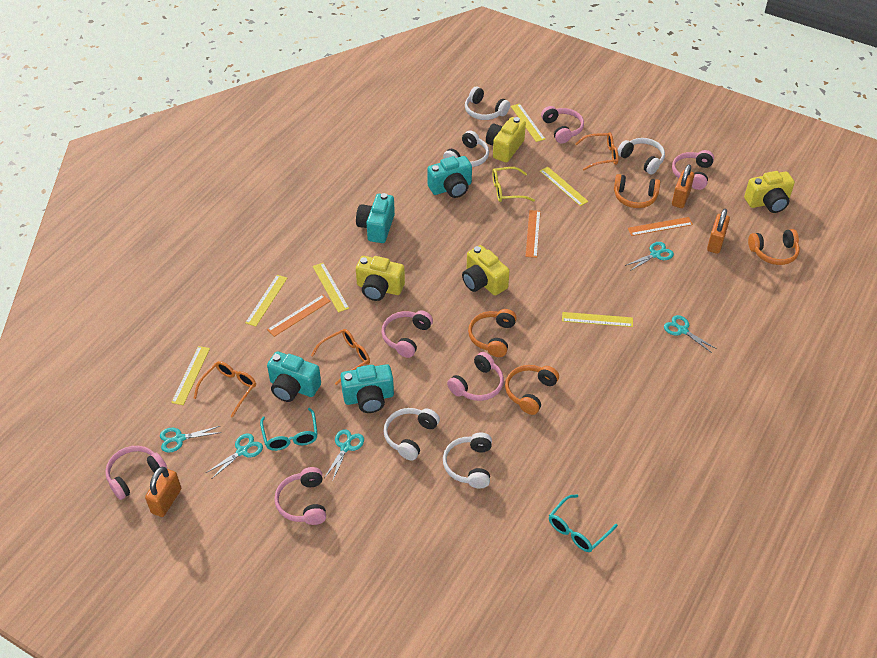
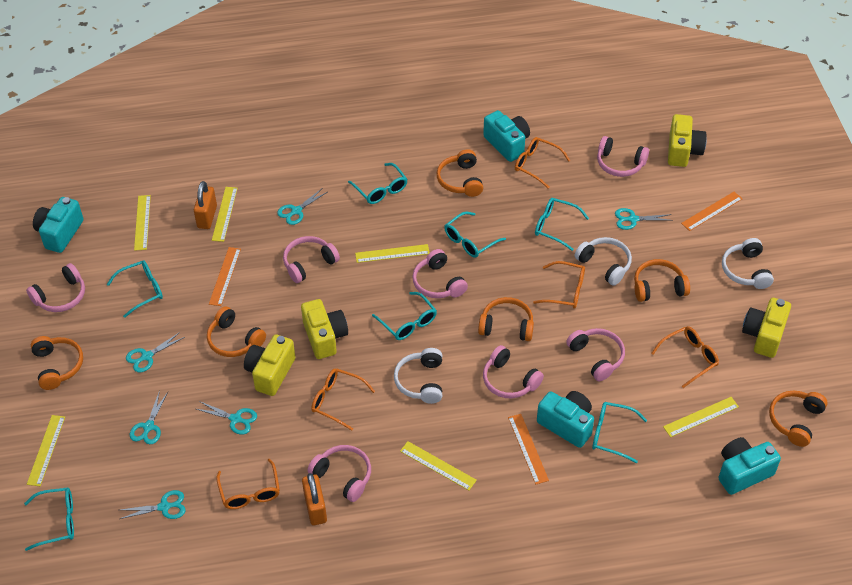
orange glasses: [194,361,256,418] [311,329,370,385] [575,132,619,170] = 3 -> [216,459,280,509] [311,368,375,431] [515,137,570,189] [533,261,585,309] [651,326,719,388] = 5
orange headphones: [468,309,517,357] [505,365,559,415] [614,174,660,208] [748,229,800,265] = 4 -> [31,336,83,390] [207,306,266,357] [437,149,483,197] [478,297,534,341] [634,259,690,302] [769,391,827,447] = 6
orange padlock: [145,467,181,517] [672,164,694,208] [707,209,730,254] = 3 -> [194,181,217,229] [302,473,327,525] = 2
pink headphones: [105,446,167,500] [274,467,326,525] [381,310,433,358] [447,352,504,401] [541,106,584,144] [672,150,714,190] = 6 -> [26,263,85,312] [283,236,340,283] [307,445,371,502] [412,249,468,298] [483,345,544,398] [566,328,625,381] [597,136,649,177] = 7
turquoise glasses: [260,408,318,451] [549,494,618,552] = 2 -> [24,487,74,551] [107,260,163,318] [348,163,407,204] [372,292,437,340] [444,212,506,258] [535,198,589,251] [592,402,647,463] = 7
turquoise scissors: [160,426,222,453] [206,434,263,478] [324,429,364,482] [625,242,674,271] [664,315,717,353] = 5 -> [120,490,186,519] [126,332,185,373] [130,390,168,444] [196,401,257,435] [277,189,327,225] [615,208,673,230] = 6
white headphones: [384,408,440,461] [443,130,489,167] [443,432,492,489] [465,87,510,120] [618,138,665,174] = 5 -> [394,348,442,404] [575,237,632,286] [722,238,774,289] = 3
yellow glasses: [492,167,535,202] = 1 -> none = 0

